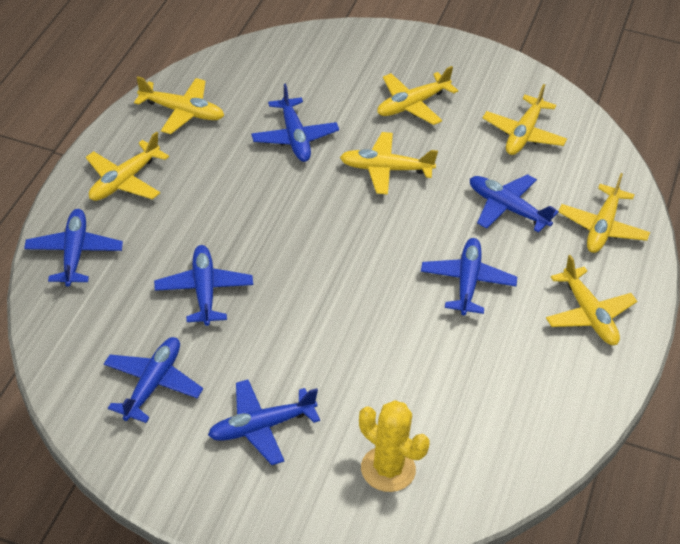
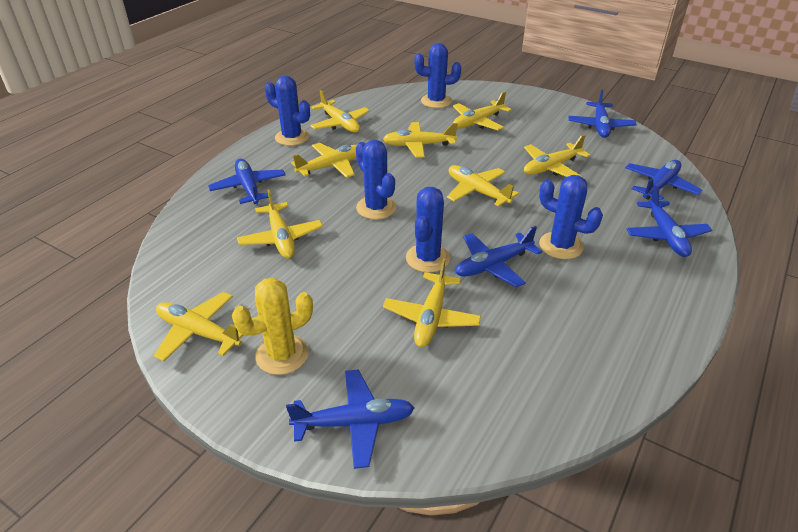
blue cactus: none = 0 -> [265,75,310,146] [356,140,396,220] [406,187,450,273] [415,43,461,108] [539,175,603,259] = 5
blue plane: [24,209,123,287] [104,337,203,423] [154,245,253,326] [208,379,320,465] [251,84,339,162] [421,238,517,315] [470,174,559,233] = 7 -> [208,159,286,204] [286,369,414,469] [455,226,542,288] [568,89,637,138] [625,160,702,201] [626,186,712,257] = 6
yellow plane: [86,132,169,201] [134,76,224,134] [340,132,438,195] [377,66,458,125] [483,84,567,155] [546,255,637,345] [559,173,650,253] = 7 -> [154,292,244,361] [237,190,323,258] [291,143,357,178] [310,90,370,133] [383,122,458,158] [383,258,481,347] [447,165,519,207] [453,92,512,130] [524,134,590,177] = 9

